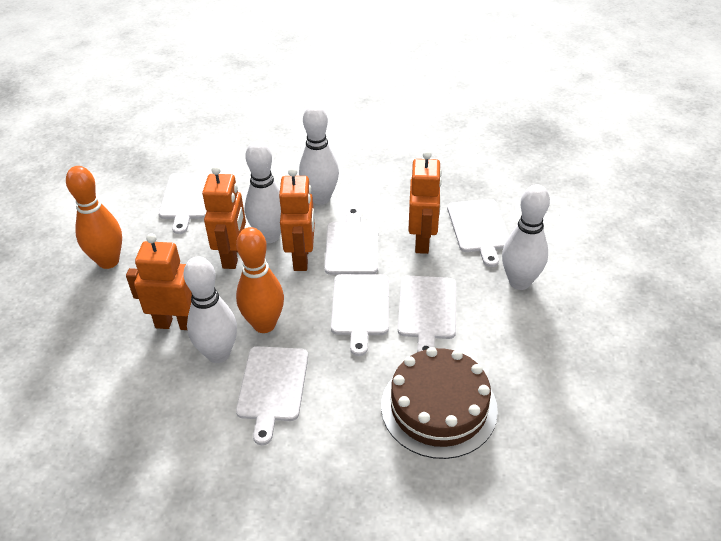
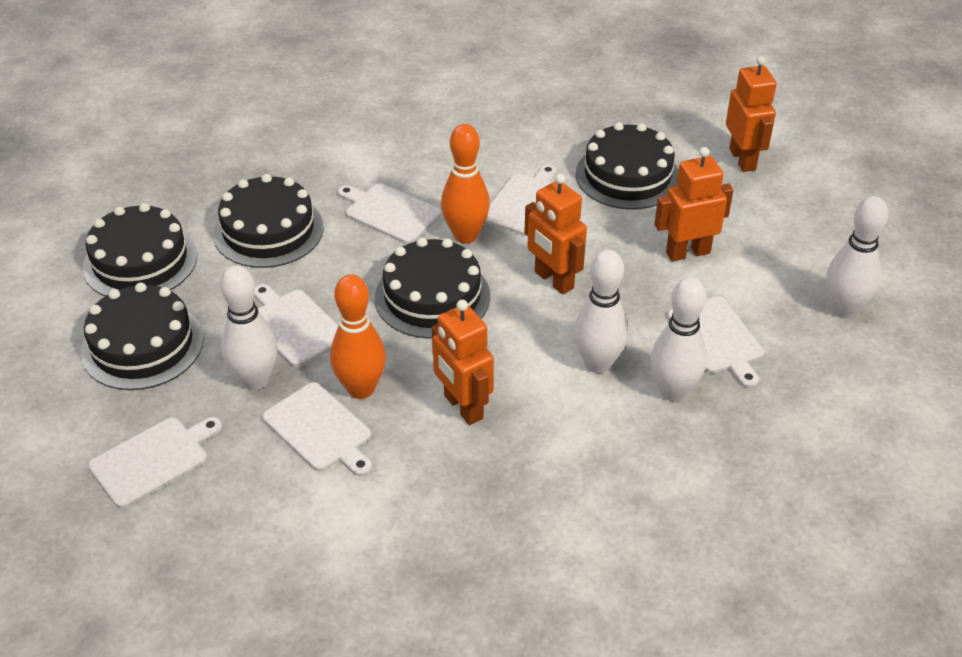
black cake: none = 0 -> [81,283,204,390] [83,203,197,296] [213,174,324,268] [375,238,490,339] [576,122,679,210] = 5
brown cake: [381,347,498,459] = 1 -> none = 0

